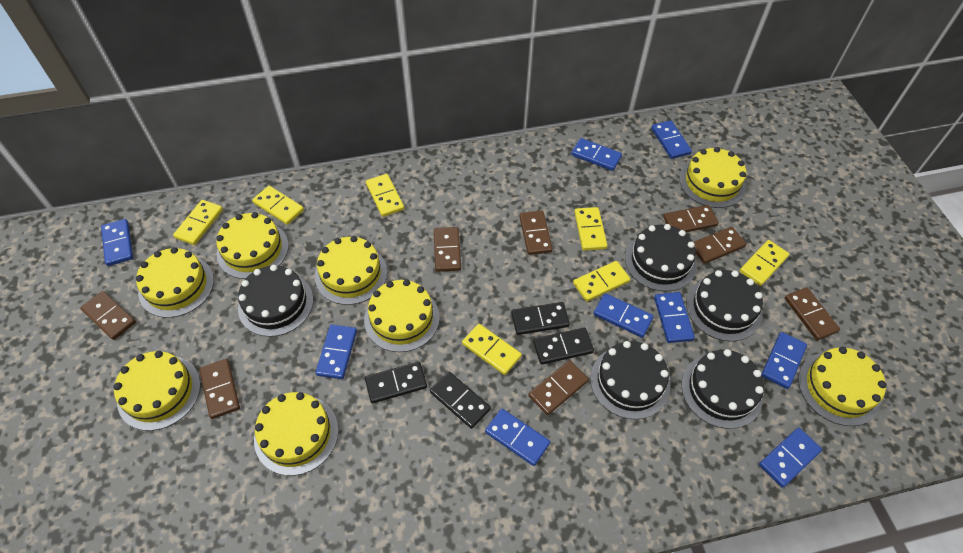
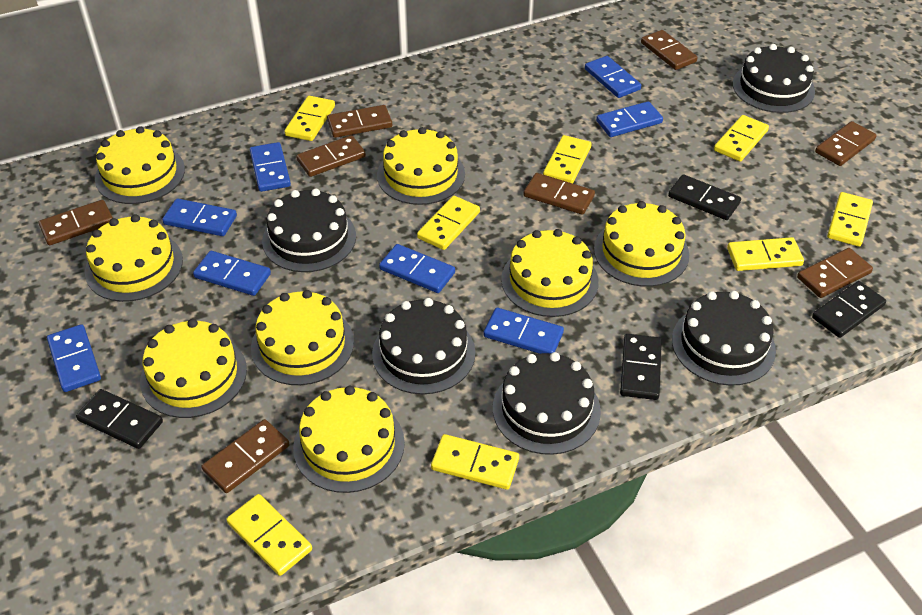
blue domino: [101,219,133,266] [315,324,357,379] [485,409,550,466] [571,138,622,171] [594,293,654,338] [651,120,692,159] [654,292,695,343] [759,428,822,488] [761,332,807,389] = 9 -> [47,324,101,392] [162,198,237,236] [193,251,271,296] [250,142,291,192] [379,244,455,293] [484,308,564,354] [585,56,641,98] [596,101,663,137] = 8
yellow domino: [173,200,223,245] [252,186,304,225] [366,174,404,217] [462,324,522,375] [573,261,631,302] [574,207,608,251] [740,240,789,286] = 7 -> [226,494,312,576] [284,96,335,141] [417,196,480,250] [431,434,519,490] [543,135,591,183] [714,115,769,162] [727,237,804,271] [827,192,873,247] = 8

